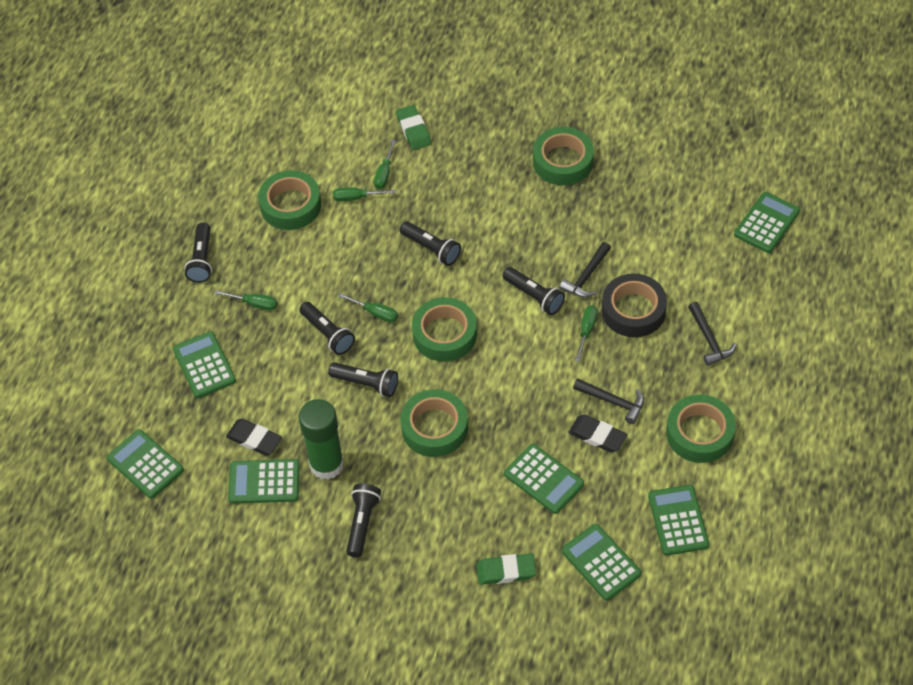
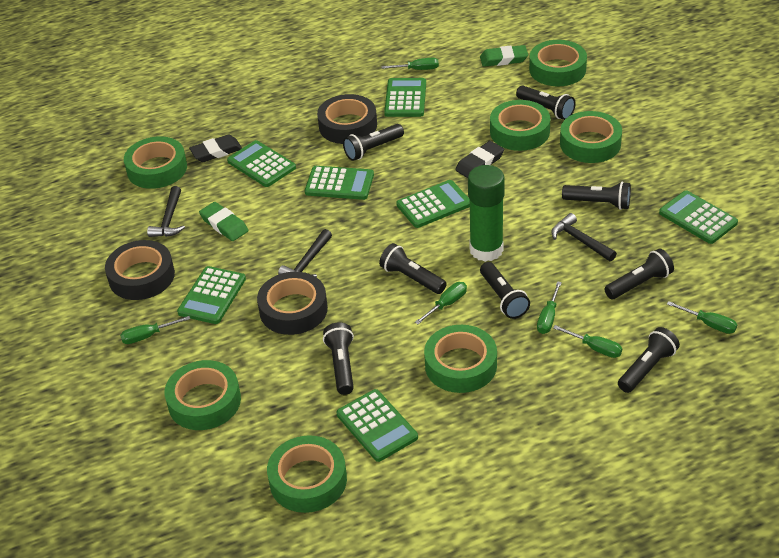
black flashlight: [184,222,212,283] [299,302,355,355] [328,362,398,397] [346,483,381,557] [400,222,461,266] [503,267,565,315] = 6 -> [323,322,354,395] [343,124,404,161] [379,243,447,294] [480,262,530,319] [516,86,575,120] [562,181,631,210] [604,248,674,299] [618,327,680,393] = 8
black tape: [602,274,667,337] = 1 -> [105,240,175,300] [257,272,328,335] [317,94,377,144] = 3
green screwdriver: [214,290,278,310] [333,187,396,202] [338,293,398,322] [374,140,396,189] [575,305,598,362] = 5 -> [120,316,190,344] [381,58,439,70] [415,282,467,324] [537,281,562,334] [553,325,622,358] [667,301,737,334] = 6
green tape: [258,170,321,230] [400,389,468,457] [412,297,477,362] [533,127,594,185] [666,395,736,463] = 5 -> [124,136,187,189] [165,360,241,430] [267,435,347,513] [424,325,497,393] [490,100,550,151] [529,40,587,86] [560,111,622,163] = 7

